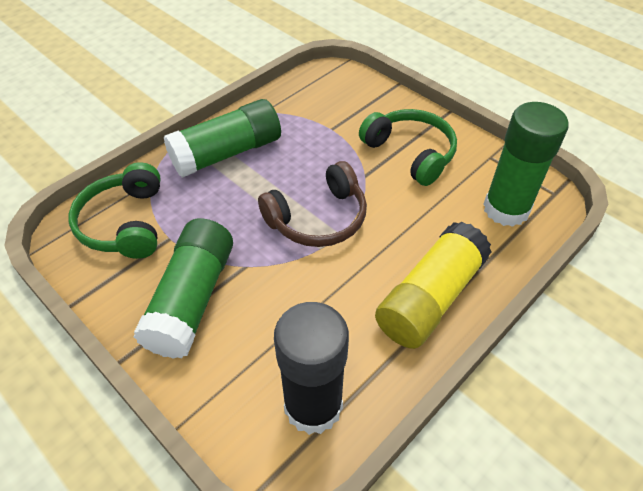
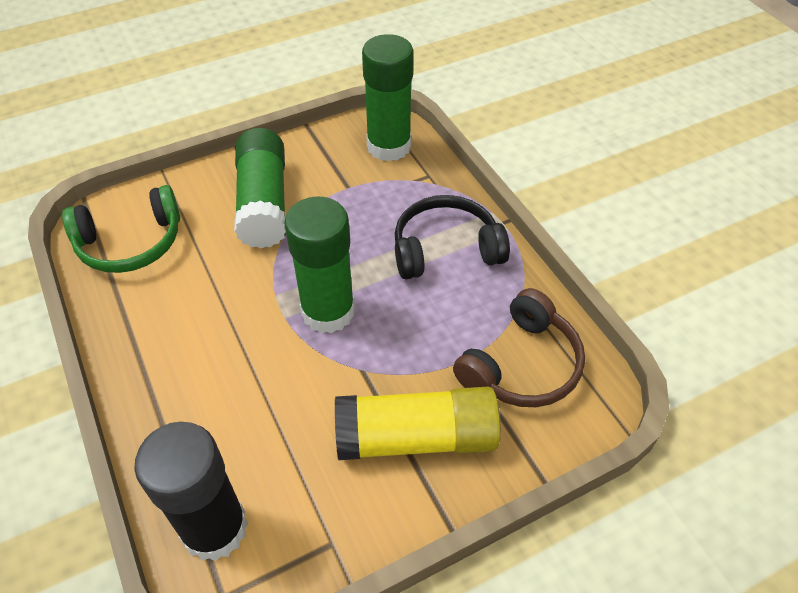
black headphones: none = 0 -> [395,195,510,279] = 1
green headphones: [69,162,160,259] [359,109,457,186] = 2 -> [62,185,180,273] = 1

